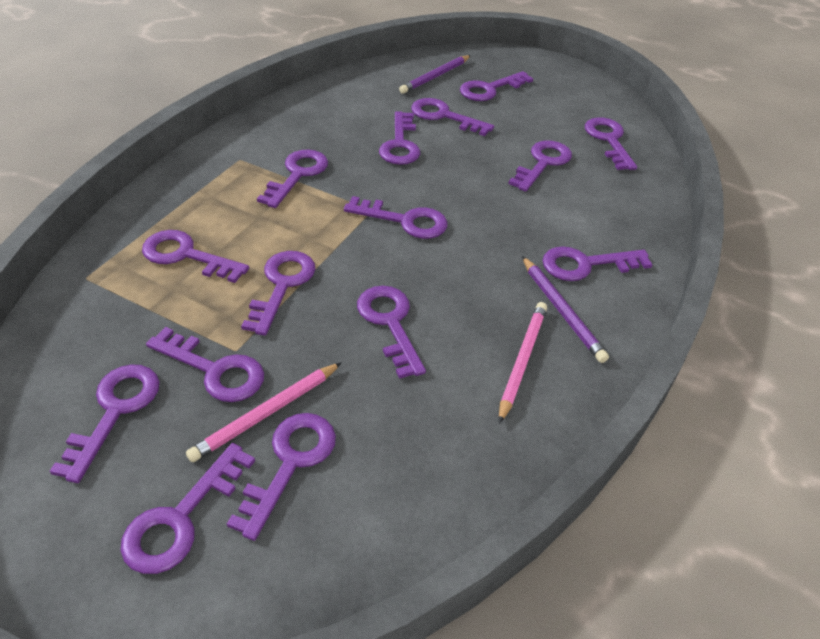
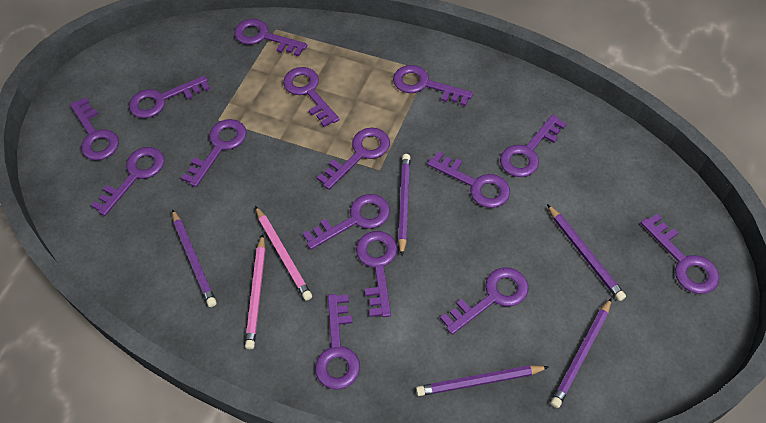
purple pencil: [399,55,471,94] [522,256,609,363] = 2 -> [172,209,216,307] [398,154,410,256] [416,365,549,396] [547,204,626,301] [551,298,612,408] = 5

